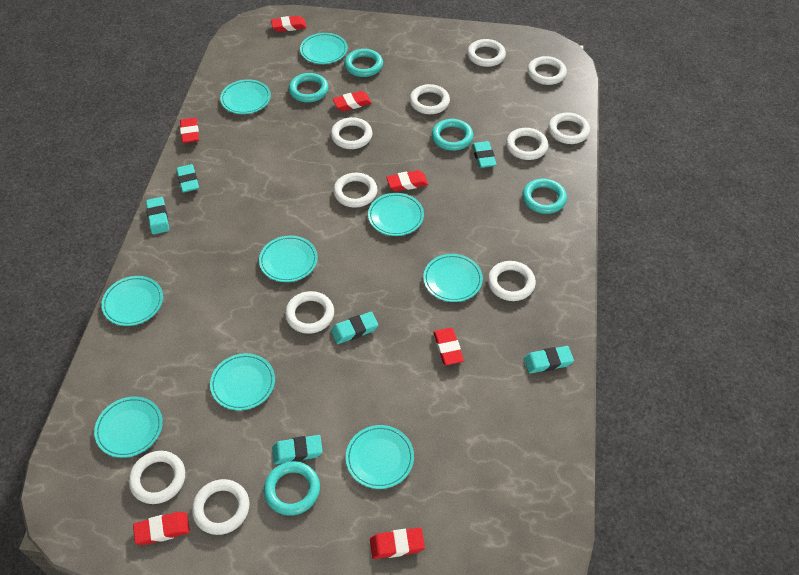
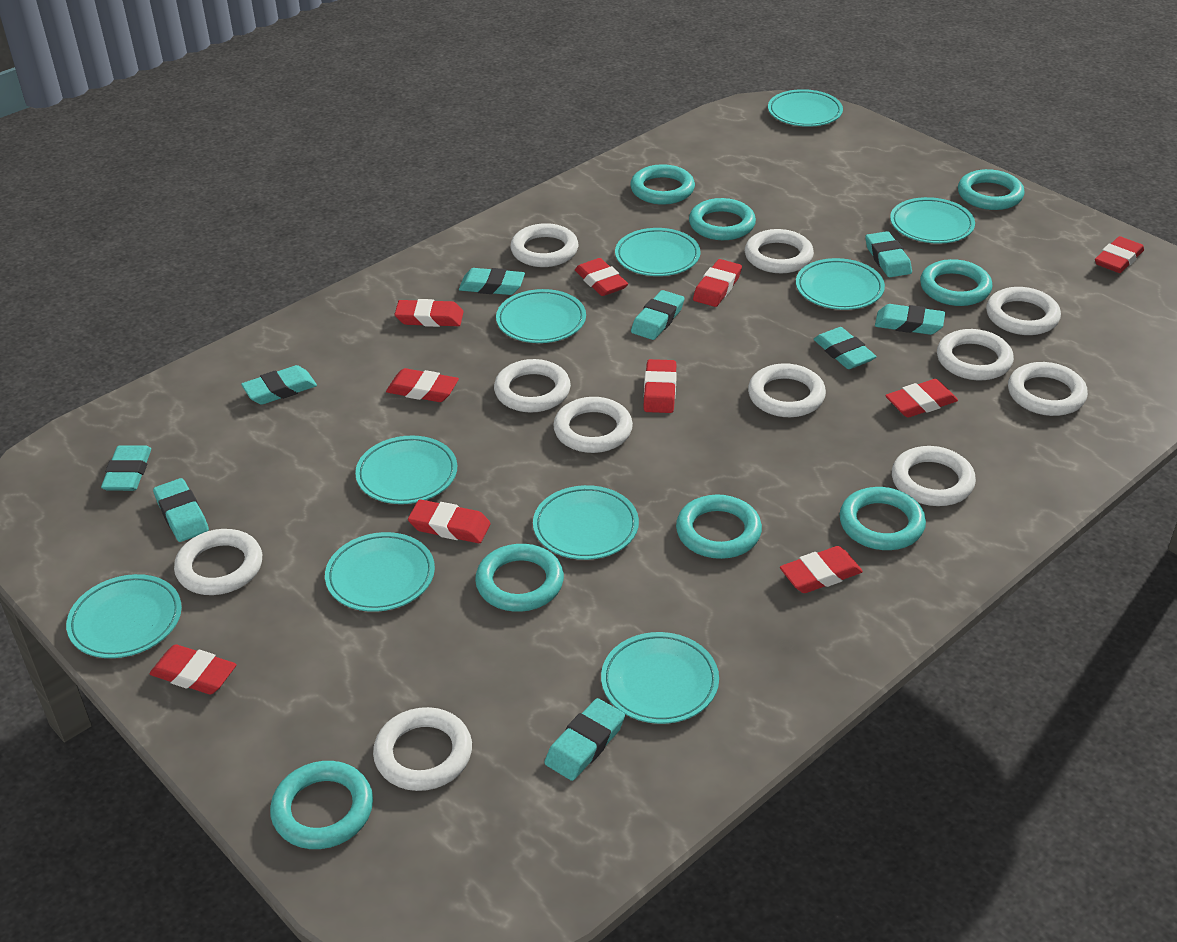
red eraser: [133,512,190,545] [180,118,199,143] [271,16,307,32] [333,91,372,111] [370,528,425,559] [386,170,428,191] [433,328,464,365] = 7 -> [149,644,237,694] [386,368,459,402] [395,299,464,327] [408,499,490,543] [575,258,628,296] [643,359,677,413] [693,259,742,307] [780,546,863,593] [885,379,958,418] [1095,236,1144,273] = 10
turquoise eraser: [146,197,169,234] [176,164,199,193] [272,435,323,464] [331,312,378,344] [472,141,497,168] [524,346,574,374] = 6 -> [101,445,151,491] [153,478,209,542] [241,365,317,405] [459,268,525,295] [544,698,625,781] [631,290,685,340] [813,327,877,369] [865,231,912,277] [875,304,945,335] = 9
turquoise plate: [94,397,163,458] [101,276,163,326] [210,353,275,411] [220,79,271,114] [259,236,318,282] [300,33,348,64] [346,425,414,489] [368,193,424,236] [423,254,483,302] = 9 -> [66,574,182,658] [325,532,435,612] [355,436,457,504] [496,289,586,343] [533,485,639,560] [601,632,719,724] [615,228,700,276] [768,89,843,127] [796,258,885,310] [890,197,975,244] = 10
turquoise ring: [264,461,320,516] [289,73,329,102] [344,49,383,77] [432,119,473,151] [522,179,567,214] = 5 -> [270,761,373,849] [475,544,564,612] [630,164,695,205] [676,495,762,559] [689,198,756,240] [839,487,926,550] [920,259,993,306] [958,169,1025,210] = 8

